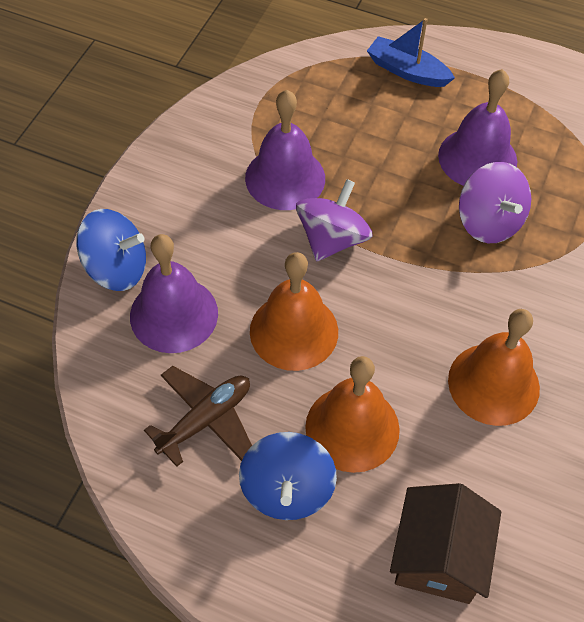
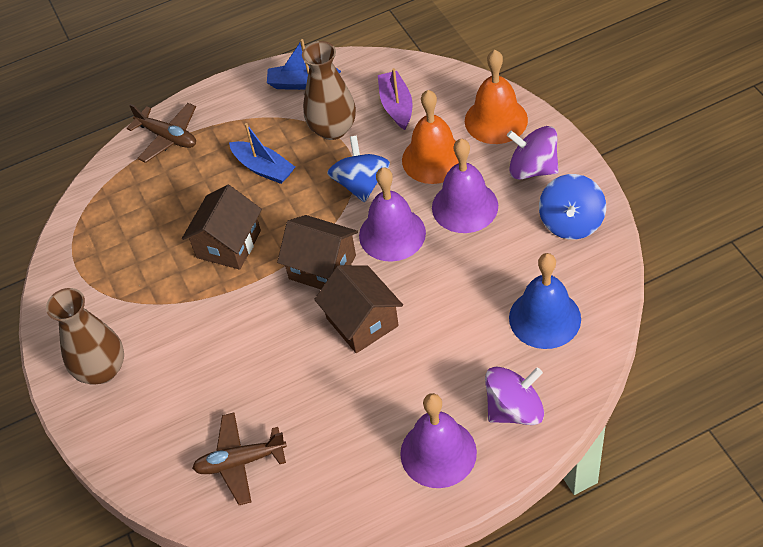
blue bell: none = 0 -> [509,253,581,349] = 1
blue boat: [367,18,455,87] = 1 -> [229,123,295,184] [267,39,341,90] = 2
brown house: [390,483,501,604] = 1 -> [182,185,262,270] [277,215,358,289] [314,265,403,353] = 3
brown plane: [144,366,252,467] = 1 -> [126,103,196,163] [192,412,287,505] = 2
brown vase: none = 0 -> [46,288,124,384] [302,41,356,140] = 2
orange bell: [250,252,338,371] [305,356,400,473] [448,309,540,426] = 3 -> [402,90,459,184] [465,50,528,144] = 2
purple boat: none = 0 -> [378,68,412,130] = 1

